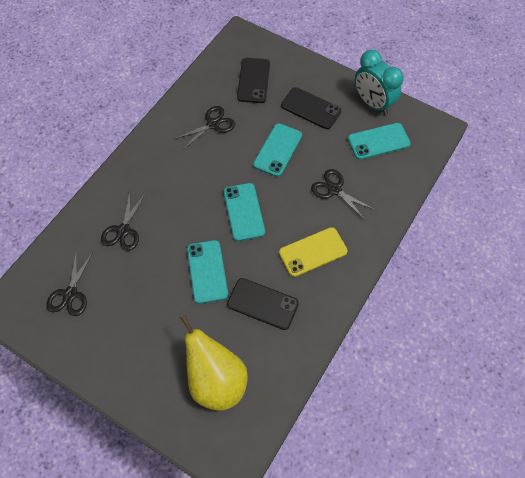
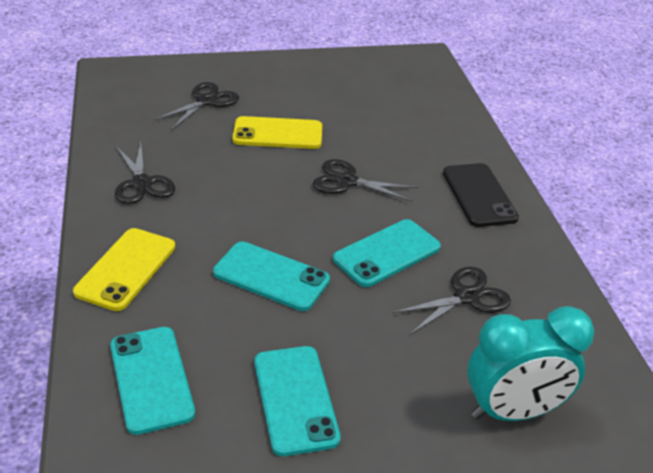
black phone: [227,278,299,330] [237,58,270,103] [281,87,341,129] = 3 -> [443,163,519,227] = 1
yellow pear: [180,315,248,411] = 1 -> none = 0
yellow phone: [279,227,348,277] = 1 -> [73,228,175,311] [232,116,322,149] = 2

